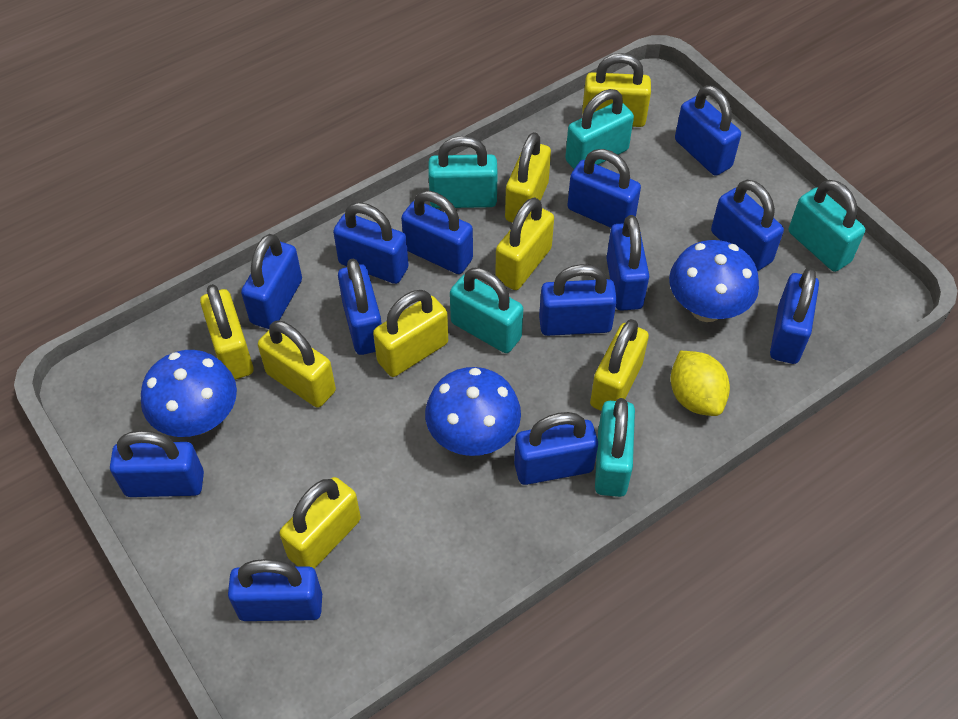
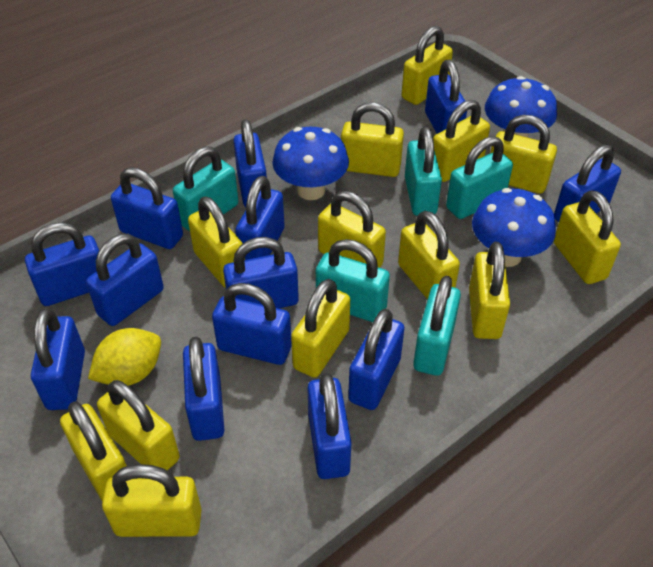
yellow padlock: [200,284,254,380] [258,320,336,408] [279,477,361,569] [373,290,448,377] [495,197,554,290] [505,132,551,223] [582,53,651,127] [590,319,649,411] = 8 -> [60,401,127,502] [97,380,180,471] [102,464,202,537] [188,197,243,288] [291,279,350,378] [318,191,386,268] [341,102,404,177] [398,211,460,300] [402,26,453,105] [433,100,490,182] [469,242,510,339] [490,115,557,194] [554,190,621,284] = 13

